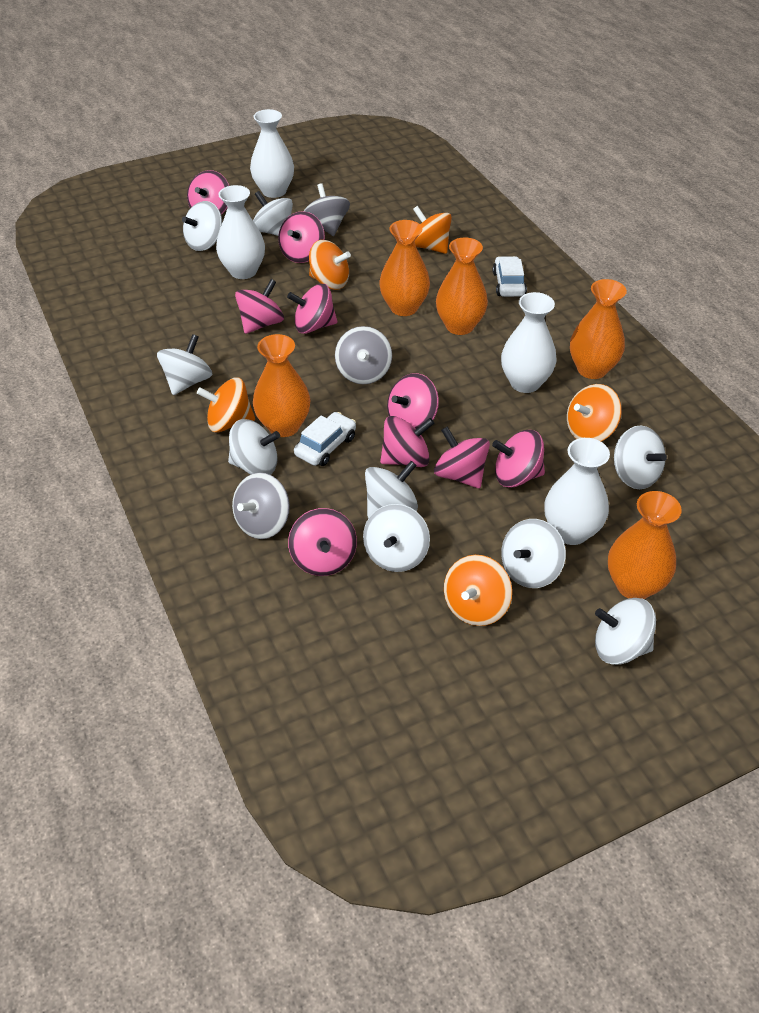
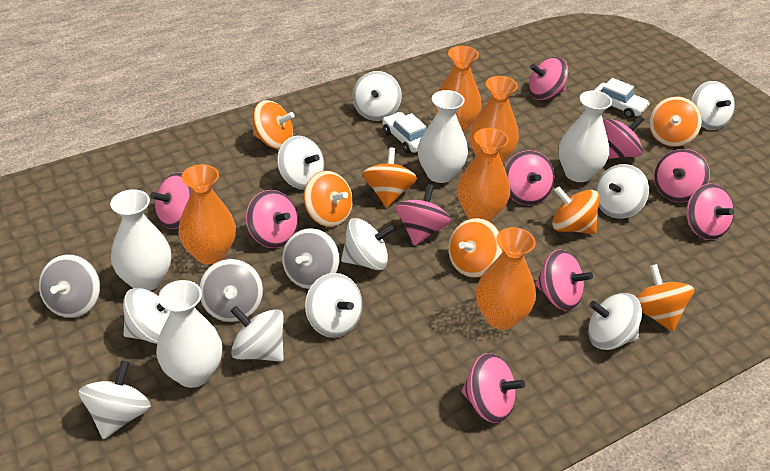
orange spinning top: [197,378,255,433] [309,240,351,290] [413,206,452,254] [444,555,512,626] [567,384,622,441] = 5 -> [253,100,295,149] [304,171,353,227] [362,147,417,207] [448,218,503,278] [552,186,600,234] [636,264,694,332] [649,96,702,147] = 7
pink spinning top: [187,170,229,214] [235,279,284,334] [278,211,325,263] [287,284,338,334] [288,508,357,576] [380,416,434,467] [387,373,439,429] [434,426,490,488] [492,430,545,488] = 9 -> [150,172,192,229] [246,190,298,248] [395,184,451,246] [461,353,525,423] [505,151,555,205] [529,57,568,100] [535,249,593,311] [603,116,644,159] [654,149,710,202] [686,183,734,240] = 10
white spinning top: [157,334,212,395] [182,201,222,251] [228,419,280,475] [253,191,293,236] [363,504,430,572] [365,461,418,518] [501,519,566,588] [595,598,656,665] [614,426,667,489] = 9 -> [79,360,151,439] [123,288,171,344] [231,306,284,362] [277,136,324,189] [305,273,363,337] [341,218,395,270] [352,71,401,121] [588,293,642,350] [595,164,649,219] [691,81,735,130] = 10

